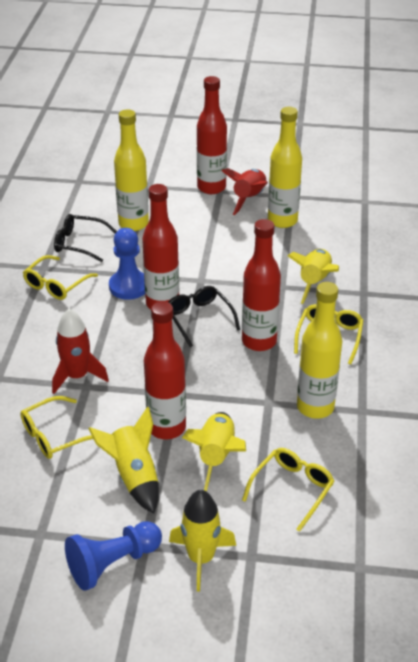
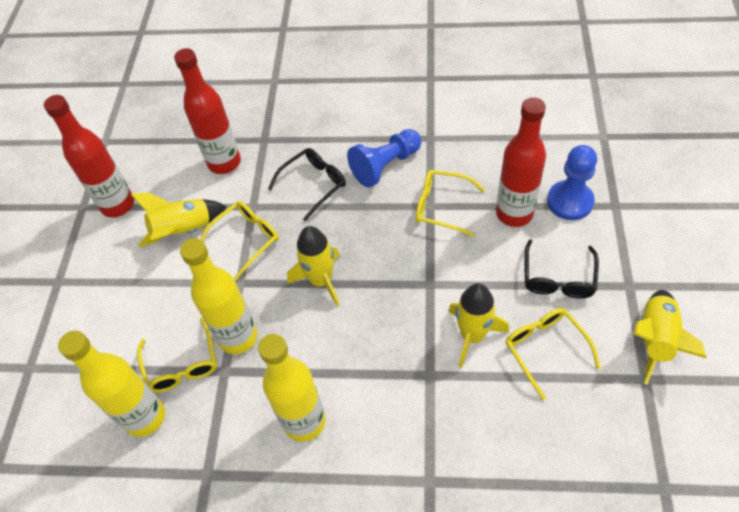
red bottle: [142,184,179,310] [144,301,186,439] [197,76,227,194] [242,219,281,351] = 4 -> [44,95,134,217] [174,48,241,174] [496,97,546,227] = 3
red rocket: [52,309,109,394] [221,168,268,215] = 2 -> none = 0

